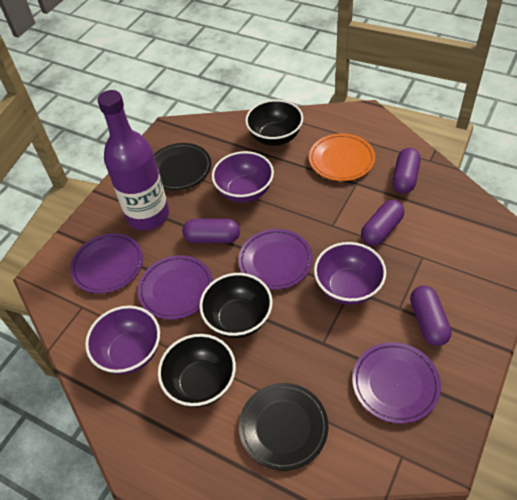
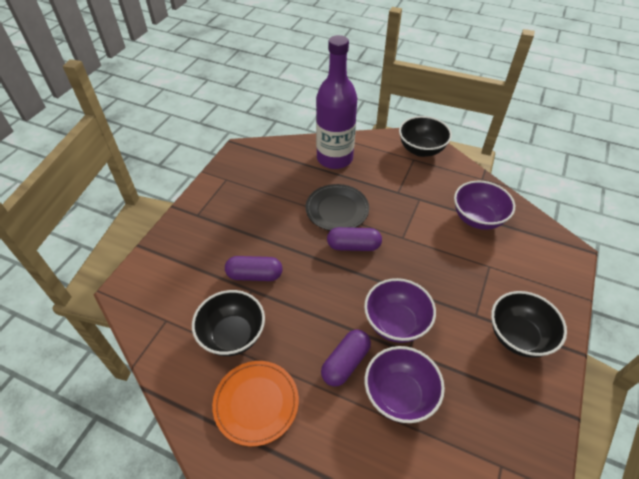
black plate: [154,143,211,190] [239,383,328,471] = 2 -> [306,184,369,231] = 1
purple capsule: [182,219,240,243] [361,200,404,246] [392,148,421,194] [410,286,452,346] = 4 -> [225,256,283,281] [321,330,371,387] [327,227,382,251] = 3
purple plate: [70,233,143,294] [138,255,213,320] [238,229,313,290] [352,342,441,424] = 4 -> none = 0

